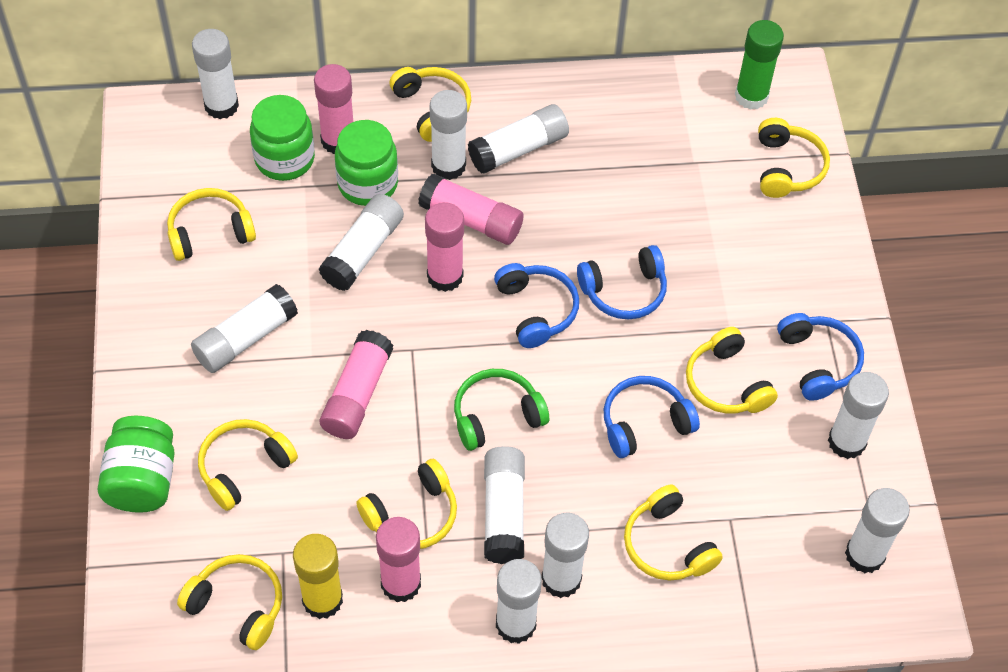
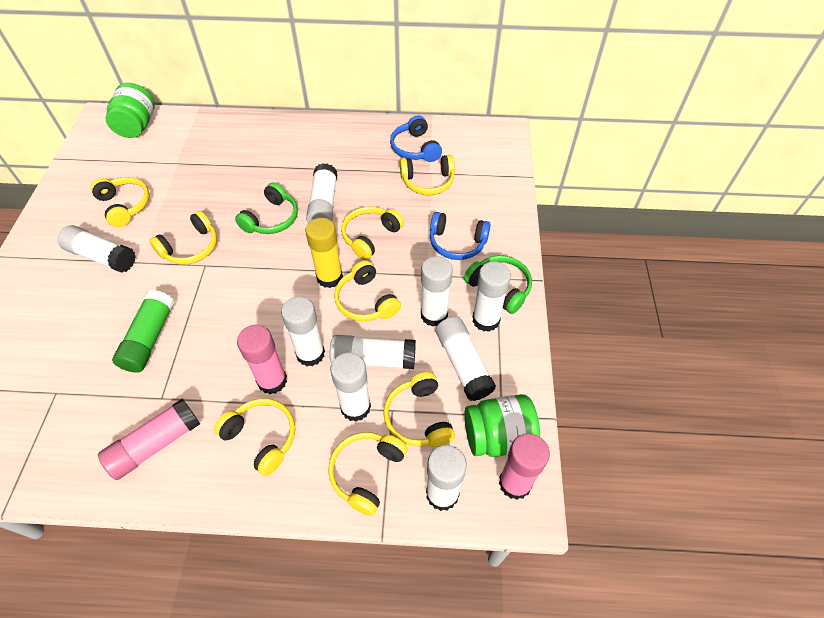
blue headphones: [494,263,579,348] [577,245,667,319] [604,376,700,458] [777,313,864,401] = 4 -> [390,115,442,162] [430,212,491,260] = 2
green headphones: [454,369,549,451] = 1 -> [235,182,298,234] [464,255,532,314] = 2
green jar: [98,416,175,513] [250,95,315,181] [335,120,398,206] = 3 -> [105,83,155,138] [464,394,540,457] = 2
pink glue stick: [314,64,353,154] [320,330,393,439] [376,517,421,602] [418,174,524,245] [425,202,464,292] = 5 -> [98,399,200,480] [237,325,287,394] [499,433,550,500] = 3
white glue stick: [191,284,298,373] [192,29,239,119] [319,194,404,291] [430,90,467,180] [468,104,569,174] [484,446,525,564] [496,559,542,644] [541,512,589,598] [828,372,889,459] [845,488,910,573] = 10 -> [57,225,136,273] [281,296,325,366] [306,163,337,223] [330,335,416,369] [330,353,371,422] [421,256,453,327] [426,445,467,511] [436,317,496,401] [473,261,511,332] = 9

